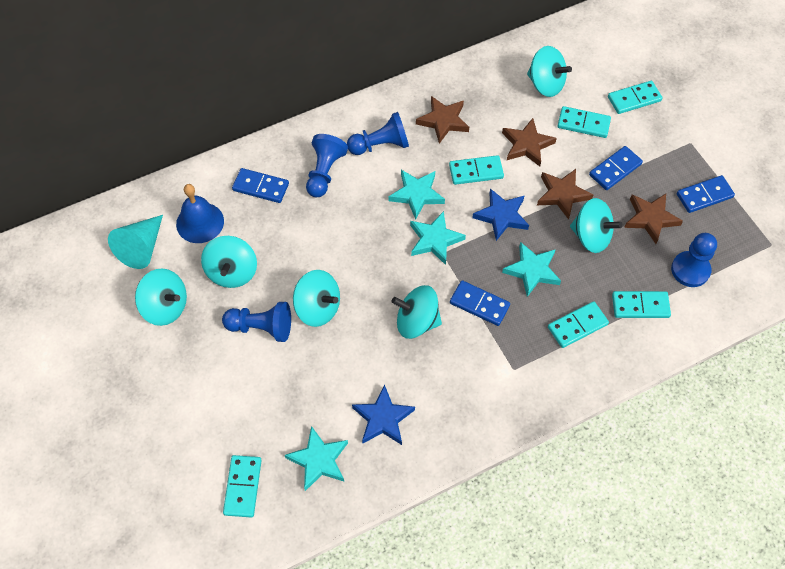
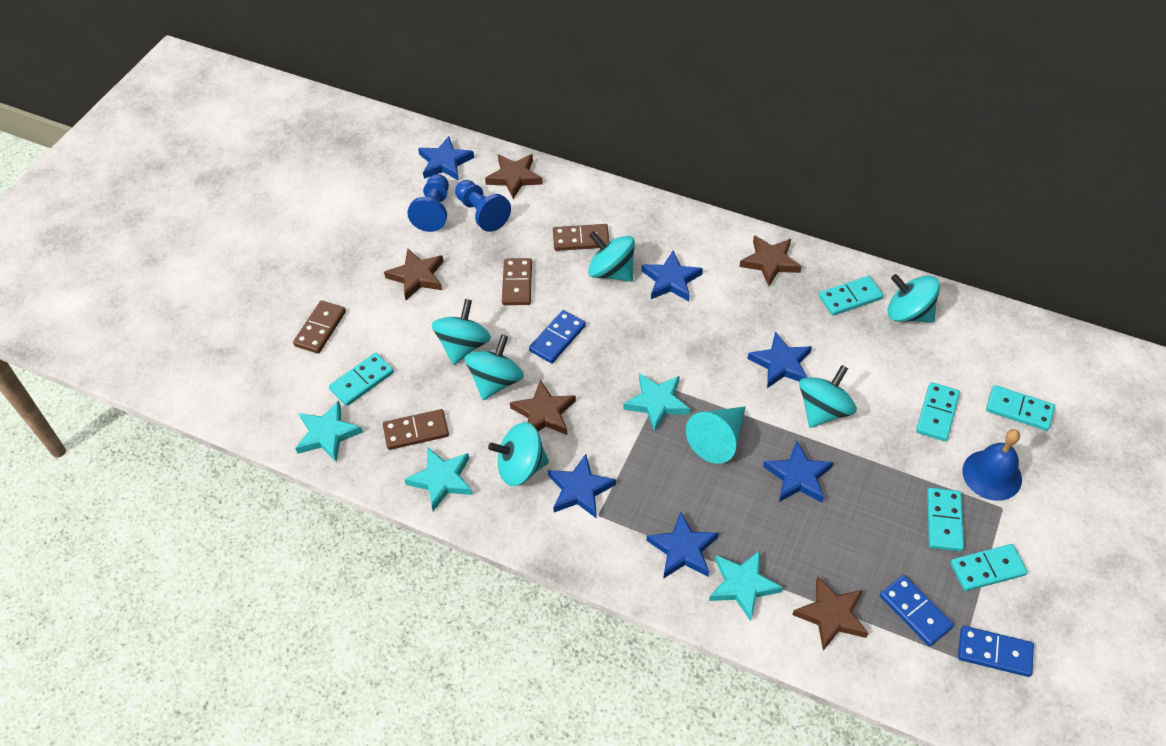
blue domino: [232,168,289,203] [450,280,510,326] [589,146,643,190] [677,175,735,213] = 4 -> [529,310,586,363] [880,575,954,646] [958,626,1034,677] = 3
blue pawn: [222,302,291,342] [306,134,348,197] [347,112,409,155] [671,233,717,287] = 4 -> [407,174,449,232] [455,180,511,232] = 2
blue star: [352,384,415,445] [472,189,529,241] = 2 -> [418,136,474,181] [548,454,616,519] [641,250,703,301] [647,511,719,579] [748,331,812,388] [763,441,834,503] = 6
brown domino: none = 0 -> [293,300,346,354] [383,409,449,450] [502,258,532,305] [553,224,609,251] = 4
brown star: [416,96,469,144] [502,118,557,166] [537,169,593,220] [624,194,683,244] = 4 -> [384,249,444,300] [485,154,543,199] [510,380,576,435] [739,235,802,286] [792,577,868,650] = 5

